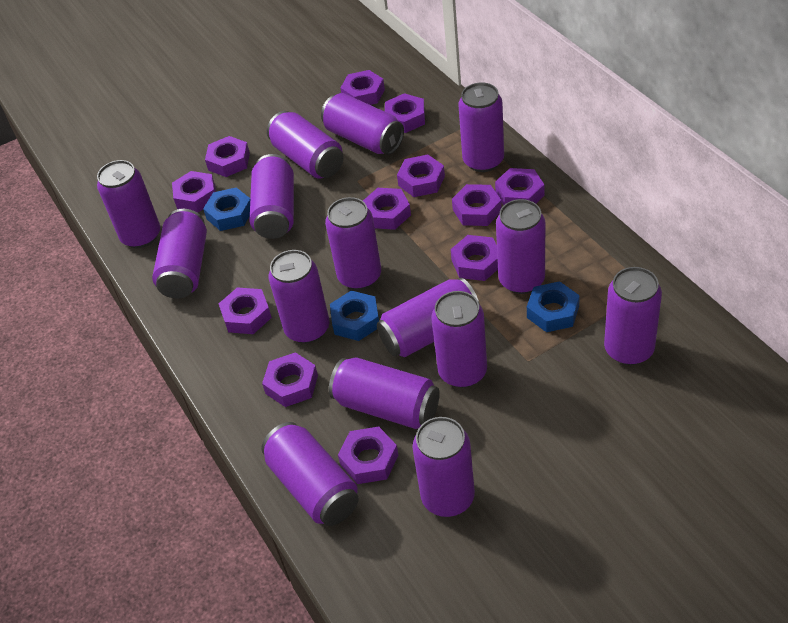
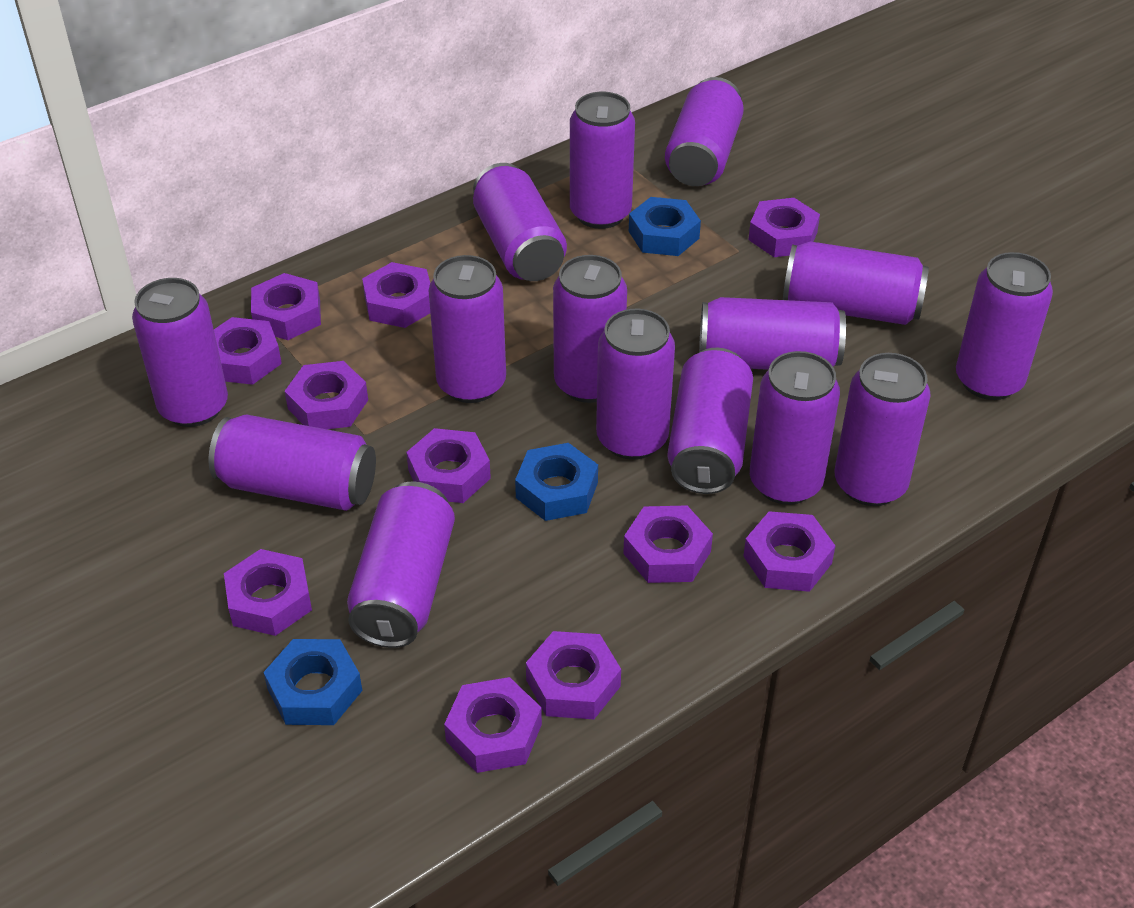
purple nut: [172,171,216,212] [205,136,250,177] [219,287,272,334] [262,352,318,407] [338,426,398,484] [341,70,385,105] [363,188,411,230] [385,93,425,133] [397,154,445,197] [451,235,498,281] [452,184,502,226] [495,168,544,206] = 12 -> [214,317,282,385] [224,549,312,636] [251,273,321,340] [285,361,368,429] [362,262,430,328] [406,428,491,503] [444,677,542,773] [526,631,621,719] [623,505,713,583] [744,511,835,592] [749,198,820,257] = 11

